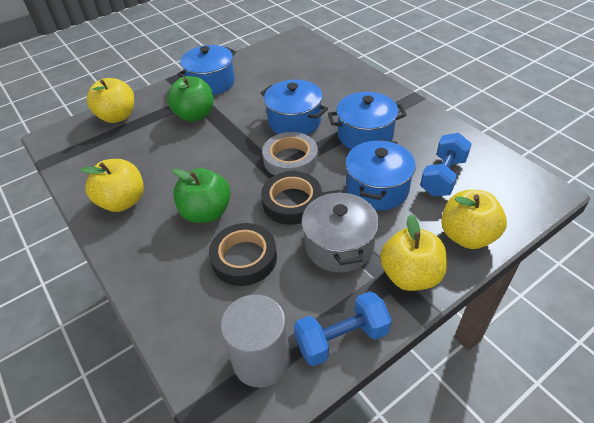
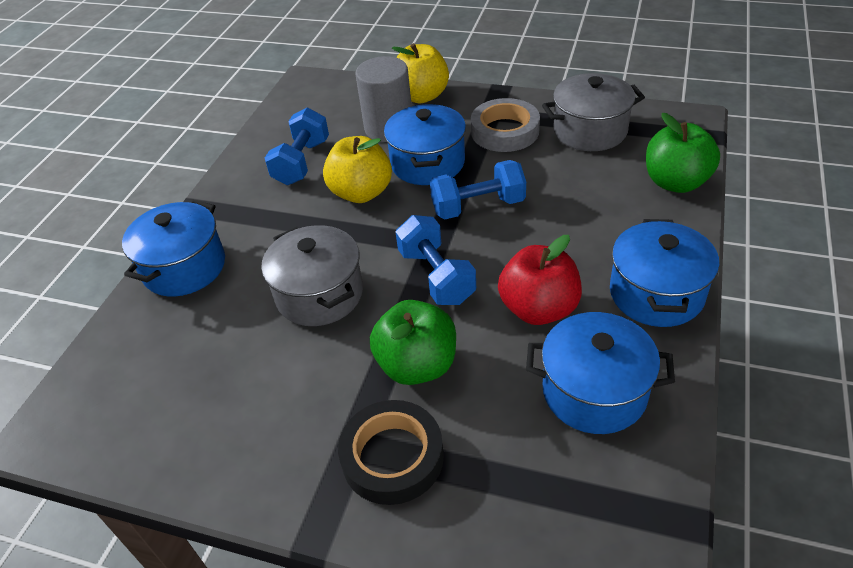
black tape: [209,223,277,286] [261,171,322,225] = 2 -> [338,400,444,505] = 1
blue dumbbell: [294,291,392,366] [420,133,472,197] = 2 -> [265,108,329,185] [395,215,476,305] [430,160,526,219] = 3
grey pot: [301,190,379,273] = 1 -> [261,225,363,326] [542,73,645,151] = 2
red apple: none = 0 -> [498,235,582,325] = 1
yellow apple: [80,159,144,212] [87,78,134,123] [380,215,447,291] [441,190,507,249] = 4 -> [323,136,392,203] [392,43,449,103] = 2

